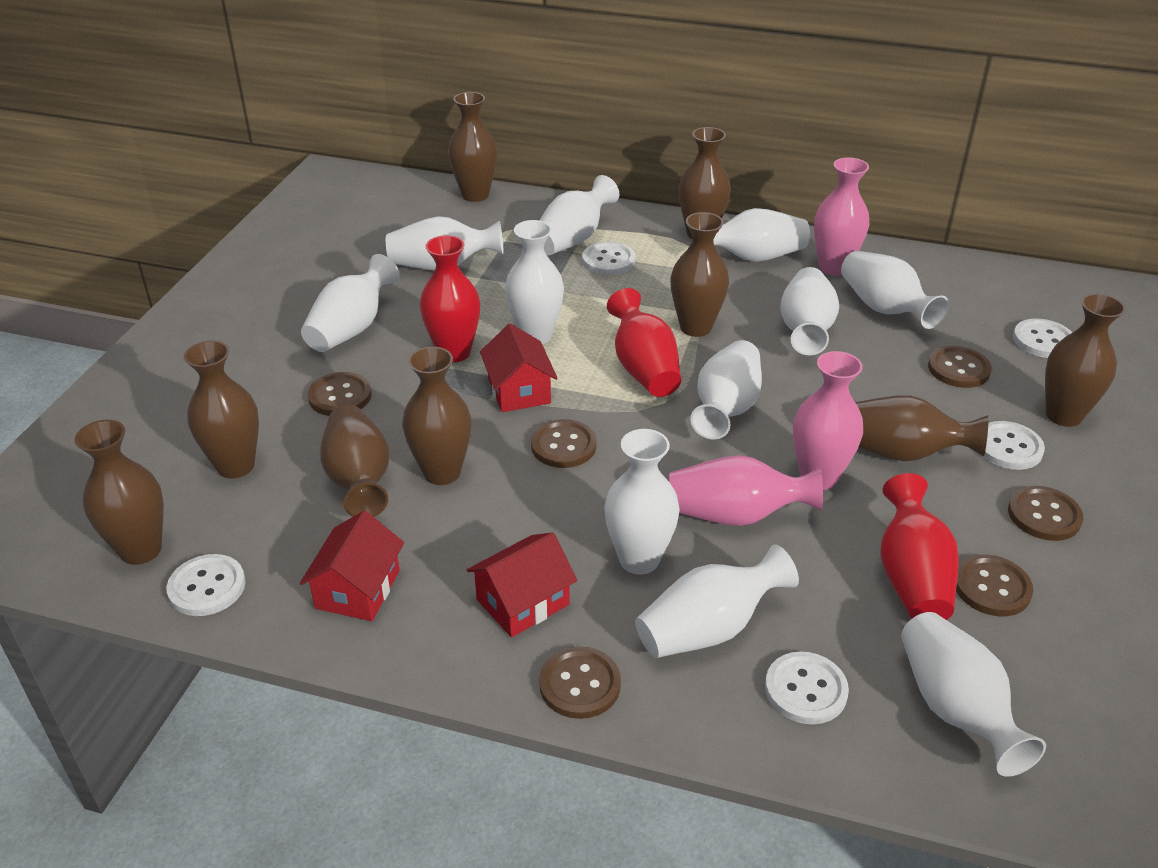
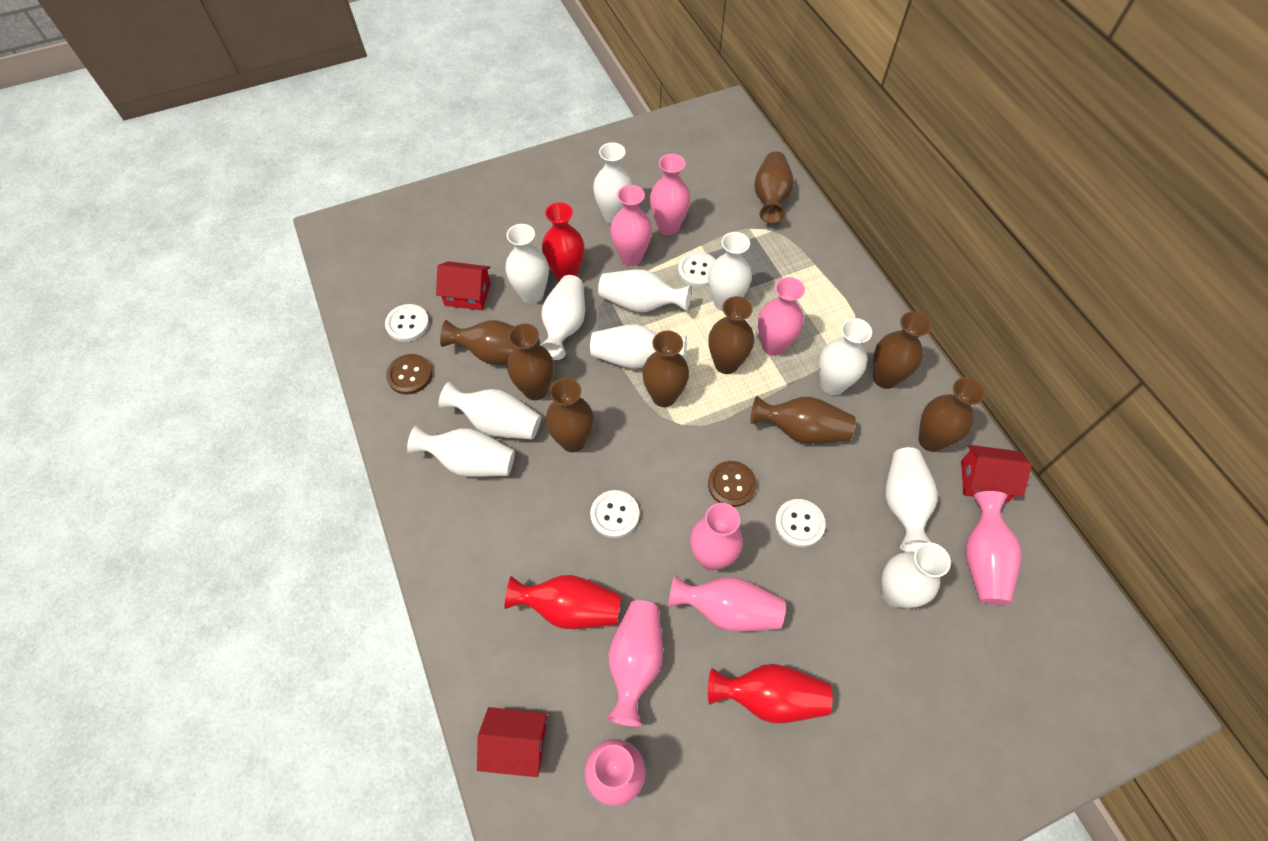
brown button: [308,372,371,416] [531,419,596,468] [539,646,621,719] [928,346,992,388] [956,554,1033,616] [1008,486,1083,541] = 6 -> [386,354,432,395] [708,461,757,507] = 2
pink vase: [669,455,823,526] [793,351,863,490] [814,157,870,276] = 3 -> [585,739,645,806] [607,600,663,727] [610,185,652,266] [650,154,690,235] [668,575,786,632] [690,503,743,571] [758,277,805,356] [965,491,1022,605] = 8
white button: [167,554,246,616] [582,241,635,275] [765,652,849,724] [981,421,1045,470] [1013,319,1072,358] = 5 -> [385,304,429,342] [590,490,639,538] [678,252,716,287] [775,499,826,547] = 4

